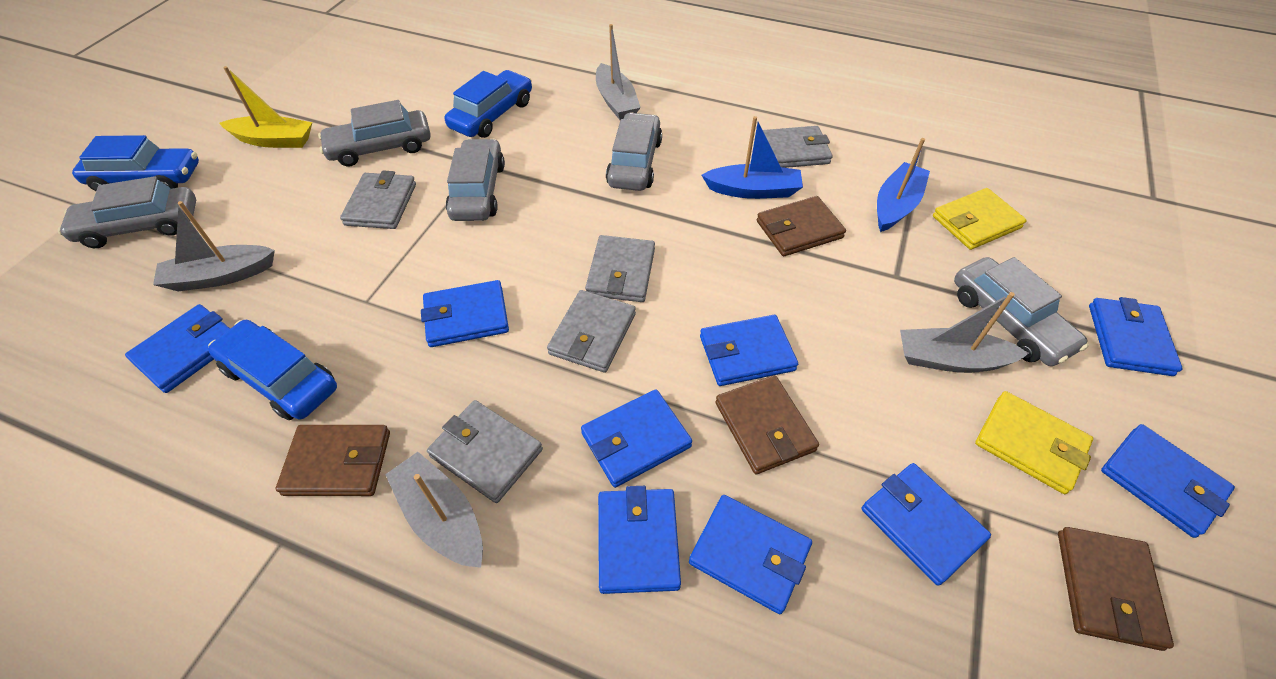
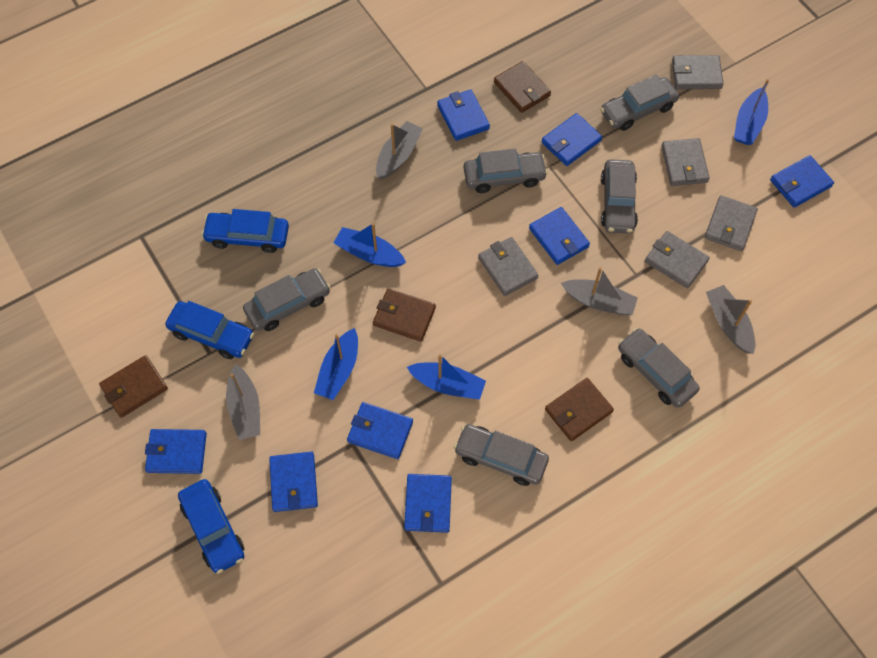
blue boat: [702,116,803,199] [877,138,930,232] = 2 -> [314,328,358,400] [334,223,406,267] [407,354,486,400] [734,79,769,145] = 4
blue wallet: [125,304,230,393] [421,280,509,347] [581,389,692,488] [598,486,681,594] [689,495,812,614] [700,315,798,386] [862,463,991,586] [1089,297,1183,376] [1101,424,1235,538] = 9 -> [145,429,207,474] [269,452,318,512] [347,402,413,459] [404,474,452,533] [437,89,490,141] [529,207,590,265] [542,113,602,166] [770,155,834,208] = 8
grey car: [58,176,196,248] [318,100,431,167] [446,139,505,221] [606,112,662,191] [954,257,1089,366] = 5 -> [243,268,331,331] [454,424,549,486] [464,149,548,193] [600,75,679,131] [601,159,638,234] [618,328,700,408] = 6
yellow boat: [219,66,313,148] = 1 -> none = 0
yellow wallet: [933,188,1027,250] [975,391,1093,494] = 2 -> none = 0

